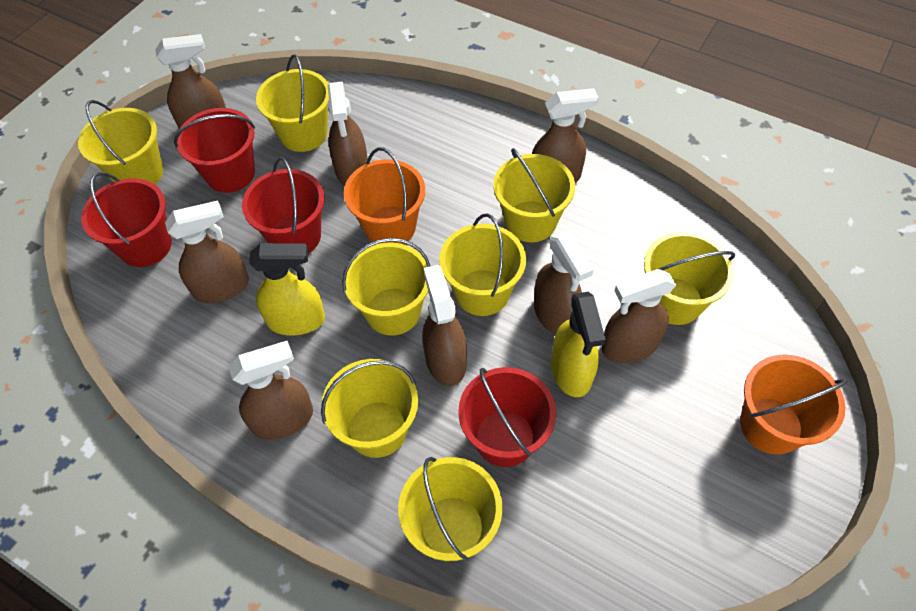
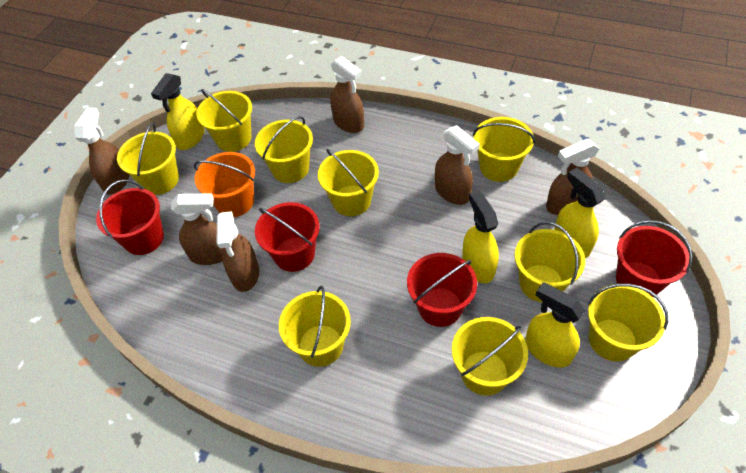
brown spray bottle: [155,34,226,129] [165,200,249,303] [229,341,313,440] [327,81,368,185] [422,265,467,386] [532,88,599,183] [534,231,593,335] [601,269,676,363] = 8 -> [74,108,130,195] [171,194,223,265] [216,211,259,292] [330,56,364,133] [435,125,480,205] [546,139,599,215] = 6
orange bucket: [344,148,425,244] [740,354,847,455] = 2 -> [194,152,255,217] = 1
yellow bucket: [78,100,163,184] [256,55,329,152] [321,359,418,458] [342,238,430,336] [398,457,503,561] [439,213,526,316] [493,148,575,242] [644,232,735,325] = 8 -> [117,123,179,195] [196,89,252,152] [255,116,313,183] [279,286,351,367] [318,149,379,216] [452,317,528,396] [473,117,535,182] [515,221,585,302] [588,283,668,362] = 9
yellow spray bottle: [249,243,325,335] [551,292,606,397] = 2 -> [151,73,204,150] [462,190,499,283] [525,282,585,368] [554,168,605,258] = 4

